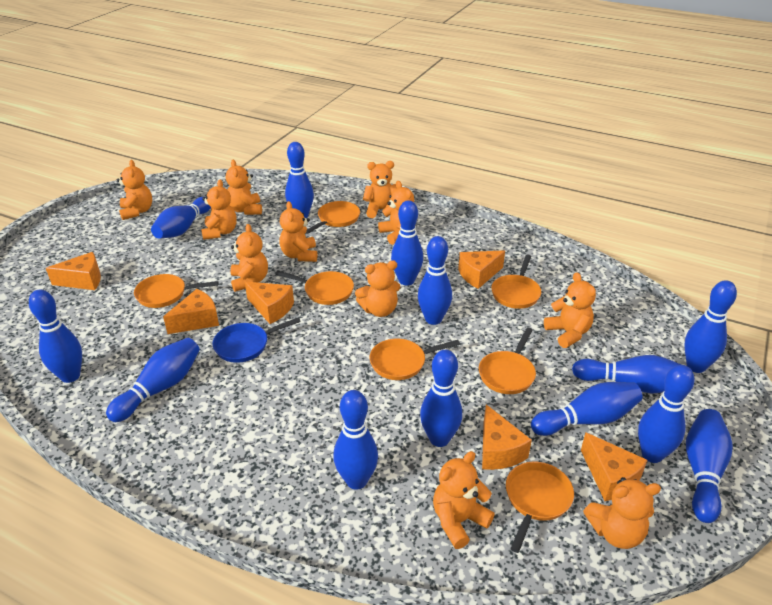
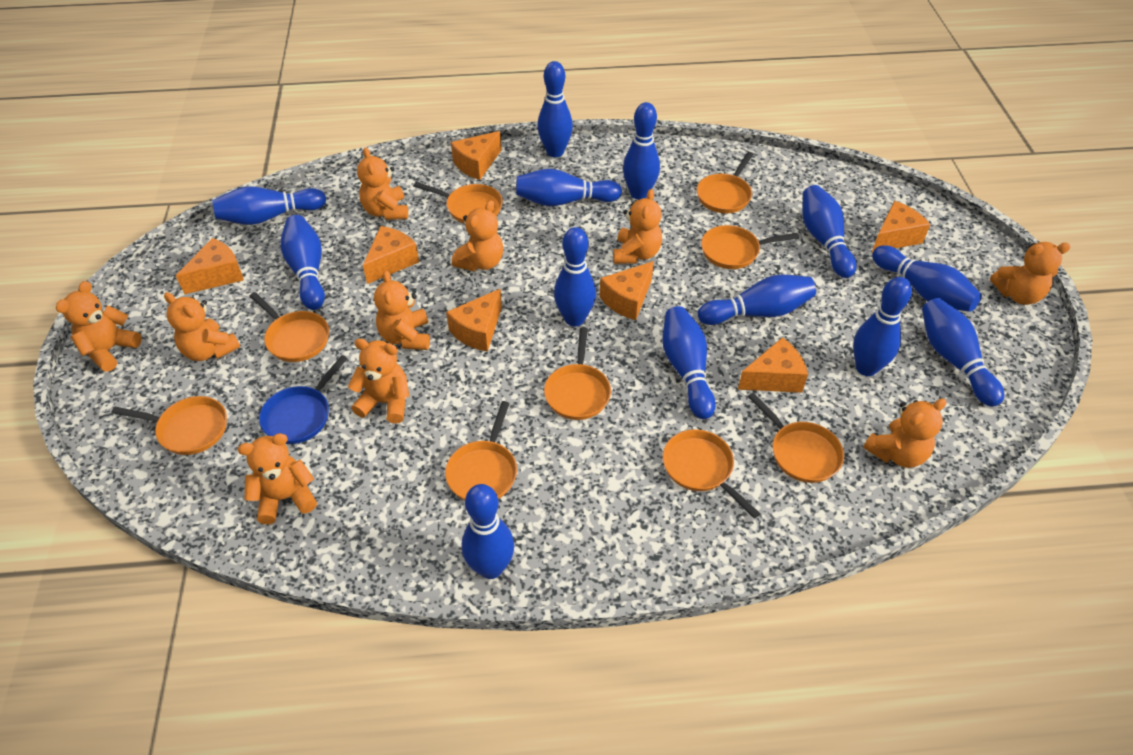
orange cheese: [46,252,101,290] [163,289,219,334] [245,282,294,324] [458,250,505,289] [482,405,532,470] [581,432,647,501] = 6 -> [176,238,244,294] [363,226,419,284] [446,289,502,352] [451,131,502,180] [600,261,654,320] [738,337,808,393] [872,201,931,253] = 7
orange pan: [134,274,218,308] [275,270,354,305] [306,201,360,234] [370,338,460,380] [479,328,536,394] [491,254,541,309] [506,461,574,553] = 7 -> [112,396,227,455] [250,292,329,362] [414,182,503,223] [445,401,517,500] [544,327,611,420] [662,430,761,519] [697,152,753,213] [701,225,799,269] [748,393,844,483] = 9
orange teddy bear: [117,160,152,220] [201,179,237,240] [226,160,262,215] [230,224,268,292] [279,201,317,262] [355,260,400,317] [363,161,397,218] [378,181,414,245] [433,451,495,549] [544,272,596,348] [583,477,661,549] = 11 -> [56,281,142,372] [164,292,240,361] [238,433,317,524] [348,338,409,423] [357,148,408,220] [374,270,430,350] [452,200,503,271] [613,189,662,264] [863,398,946,468] [990,242,1071,305] = 10

